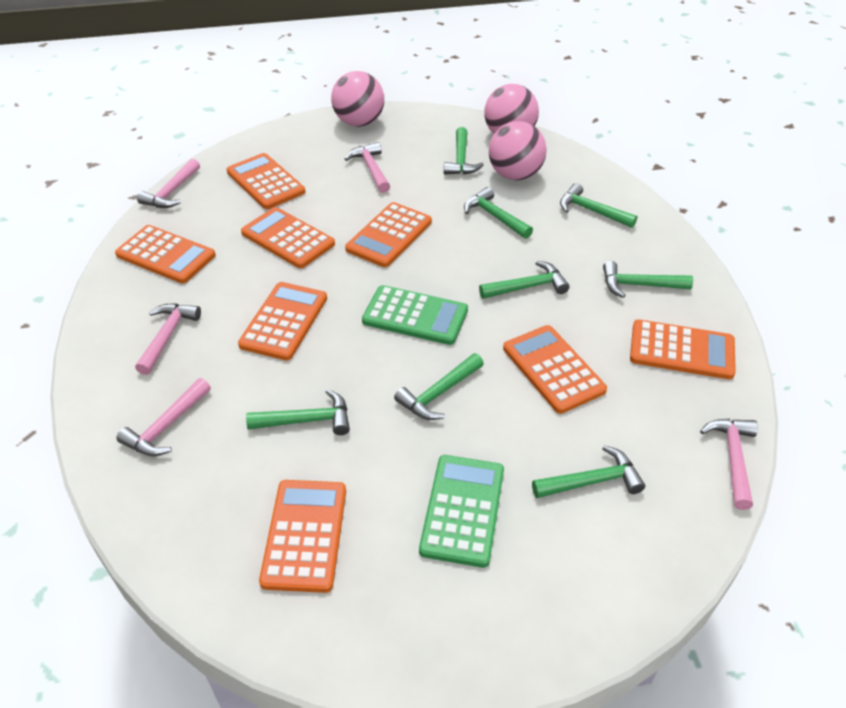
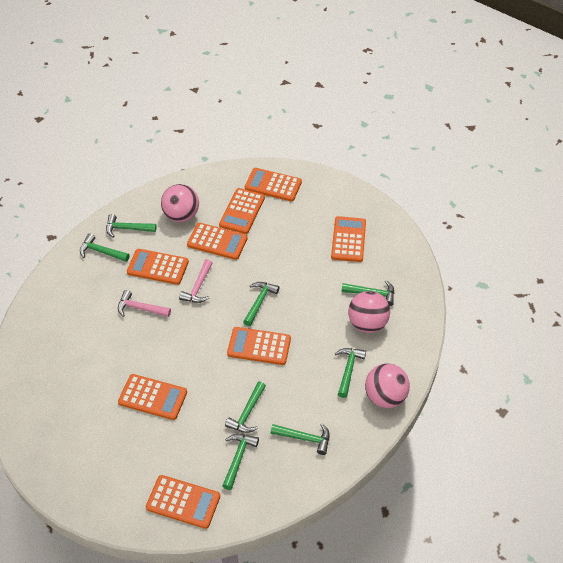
green calculator: [362,285,468,345] [419,455,504,568] = 2 -> none = 0
pink hammer: [116,378,211,456] [135,303,201,375] [137,159,200,208] [345,142,390,193] [700,419,758,510] = 5 -> [118,290,171,317] [179,259,212,303] = 2

